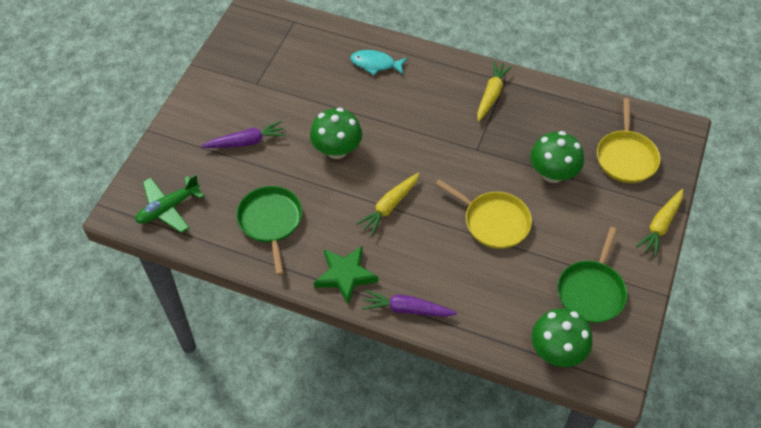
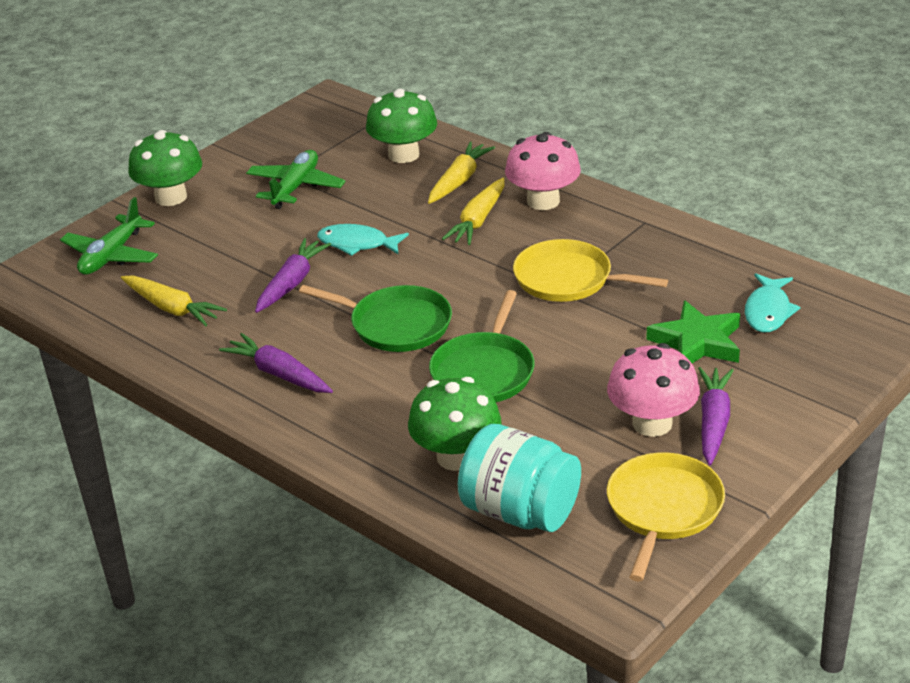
green plane: [135,174,204,233] = 1 -> [60,197,158,275] [246,150,346,209] = 2
pink mushroom: none = 0 -> [505,132,581,210] [607,343,700,437] = 2
purple carrot: [201,121,286,148] [362,290,457,317] = 2 -> [219,333,333,393] [255,238,331,313] [698,367,734,465] = 3
turquoise fish: [350,50,408,75] = 1 -> [317,224,409,256] [745,273,800,333] = 2
turquoise jar: none = 0 -> [458,424,581,532] = 1

